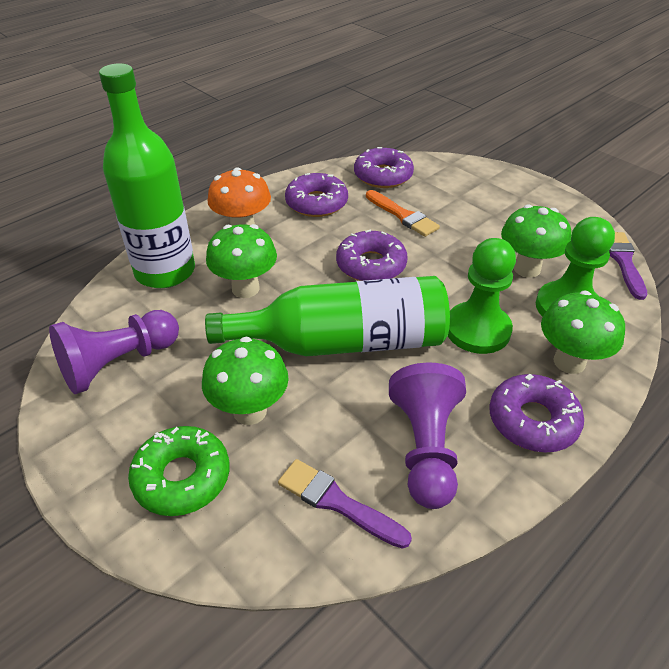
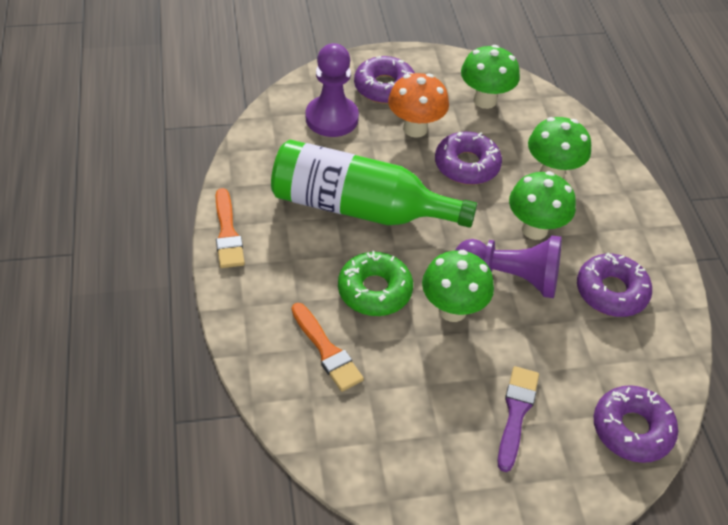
green bottle: [99,63,195,288] [205,276,450,356] = 2 -> [271,140,477,228] = 1
green pawn: [448,238,516,354] [536,217,615,317] = 2 -> none = 0
orange brush: [366,190,440,237] = 1 -> [216,188,245,268] [292,303,364,392] = 2
purple brush: [278,459,412,549] [609,232,647,300] = 2 -> [498,366,539,472] = 1

